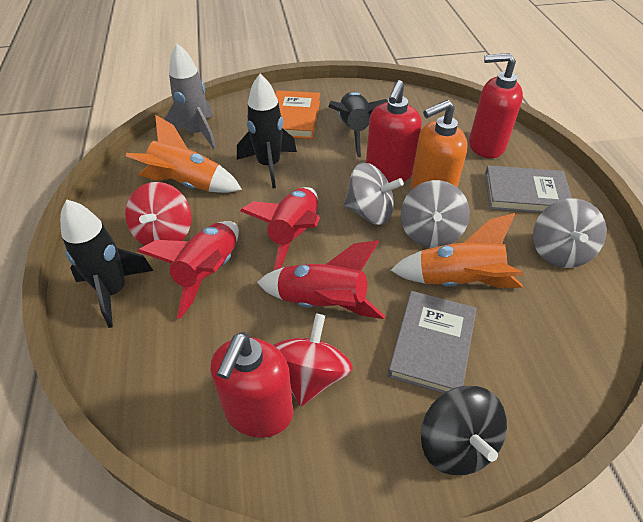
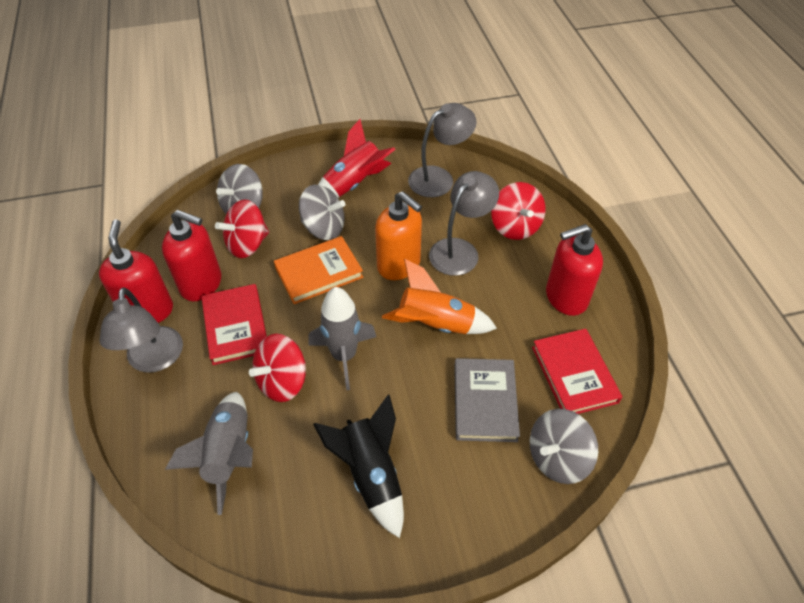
black rocket: [60,200,153,328] [237,74,297,188] [328,92,388,157] = 3 -> [313,394,404,538] = 1
black spinning top: [421,386,507,475] = 1 -> none = 0
grey book: [387,291,476,394] [485,165,572,213] = 2 -> [454,358,520,442] = 1
grey lamp: none = 0 -> [99,287,183,373] [408,103,477,197] [429,171,499,276] = 3
grey rocket: [164,44,216,149] = 1 -> [165,392,253,515] [308,287,376,390] = 2
orange rocket: [126,115,242,193] [391,213,523,288] = 2 -> [382,259,497,334] = 1
red book: none = 0 -> [201,284,267,365] [532,329,622,414] = 2
red rocket: [137,221,239,319] [240,187,320,270] [257,240,385,319] = 3 -> [318,119,396,198] = 1
red spinning top: [125,182,191,246] [273,314,353,406] = 2 -> [215,200,269,258] [249,334,306,402] [491,182,546,240] = 3

